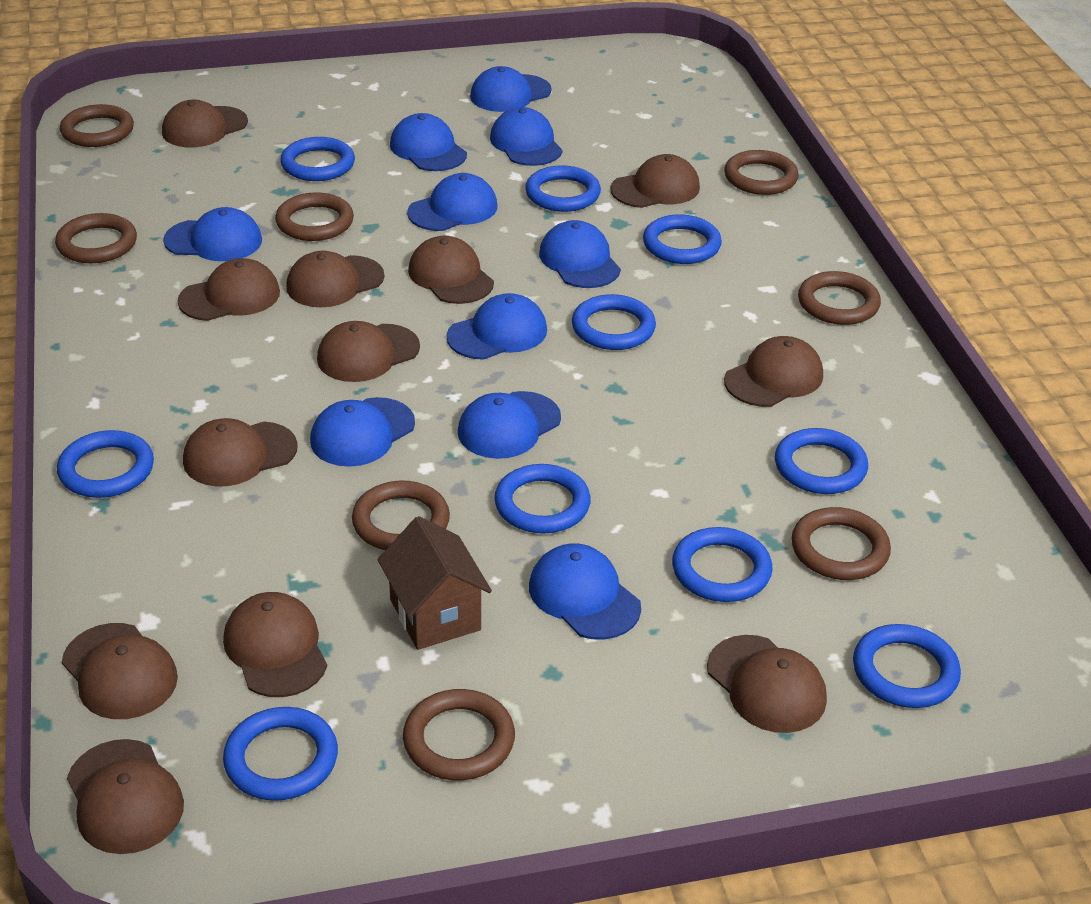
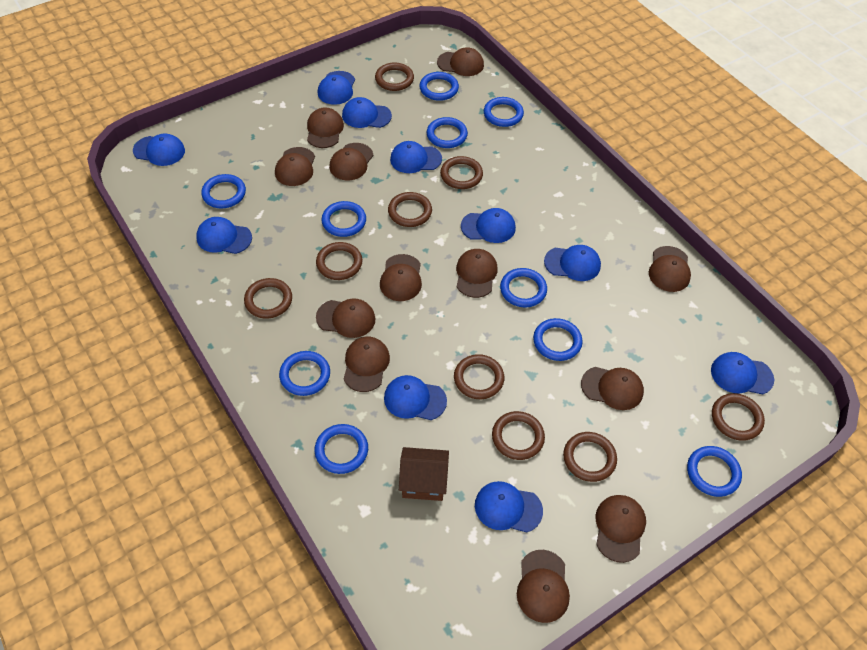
brown ring: [55,213,137,263] [60,104,134,147] [275,192,354,241] [352,480,450,550] [403,689,515,780] [724,150,799,195] [791,507,891,580] [798,271,881,325] = 8 -> [244,278,292,319] [316,242,362,280] [375,63,414,91] [388,192,432,227] [440,156,483,189] [454,354,504,399] [492,411,545,460] [563,432,617,482] [712,393,765,441] = 9

